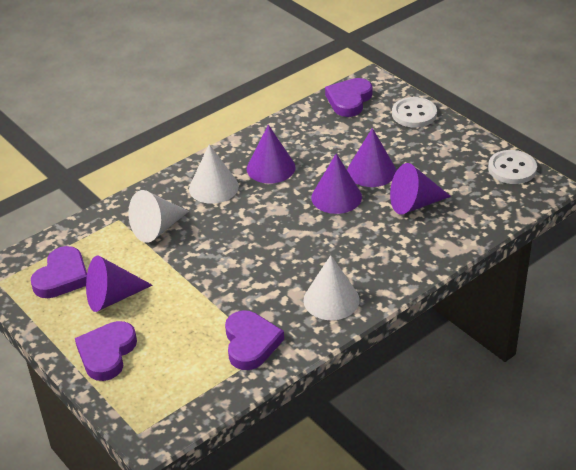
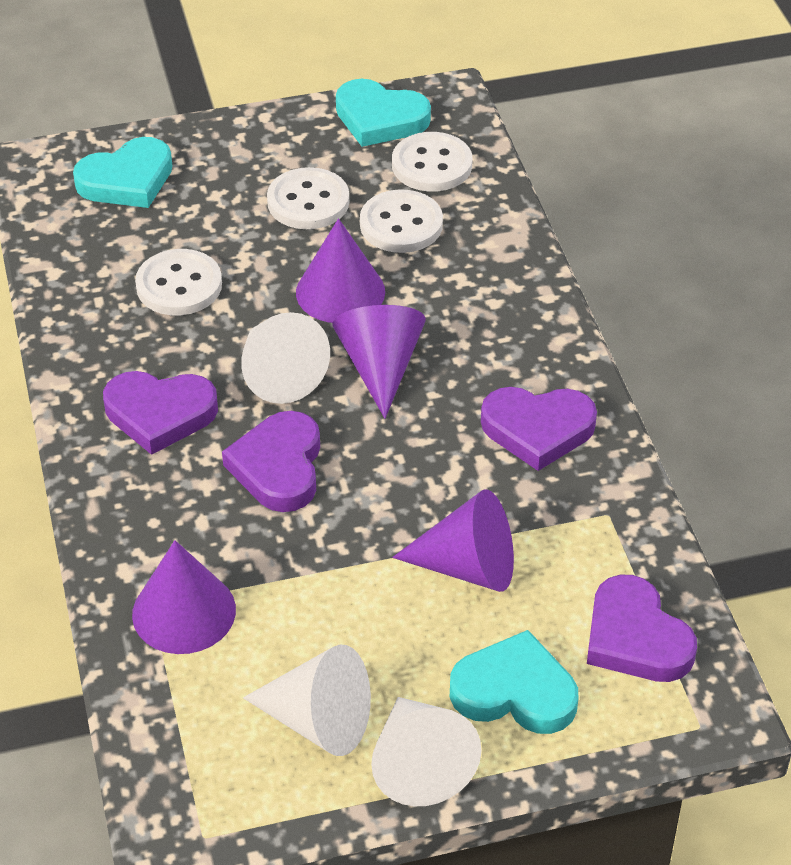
purple cone: [86,255,153,312] [247,125,295,184] [311,153,362,214] [347,128,396,187] [390,163,451,215] = 5 -> [132,540,236,654] [296,218,385,323] [332,305,426,419] [392,489,514,592] = 4
turquoise heart: none = 0 -> [73,137,172,208] [336,79,431,147] [450,630,579,734] = 3
white button: [392,97,437,128] [488,150,537,184] = 2 -> [135,249,222,315] [267,167,349,229] [360,189,443,253] [392,132,472,192] = 4

